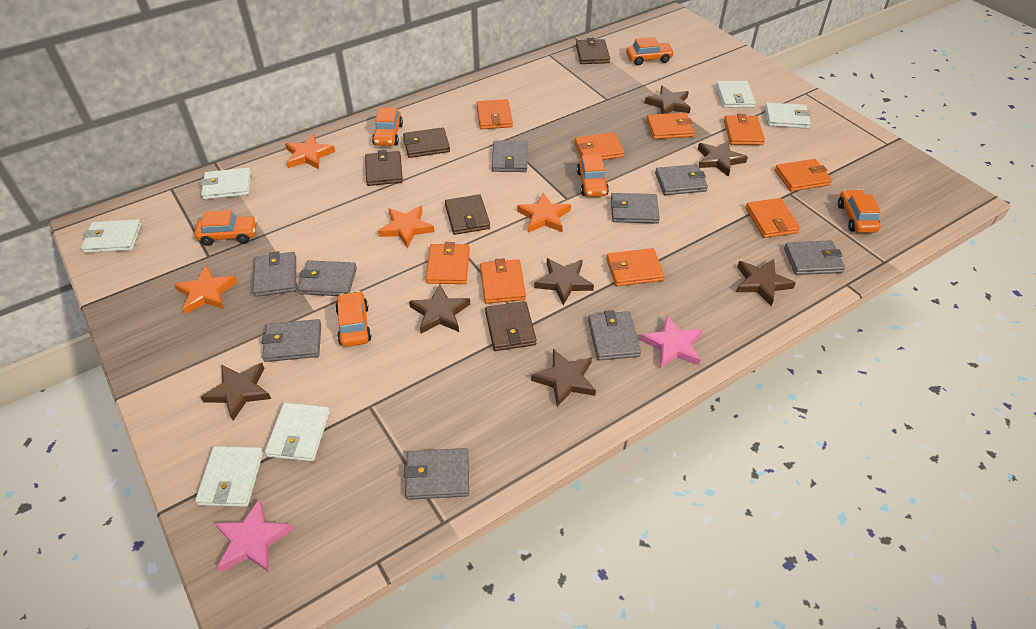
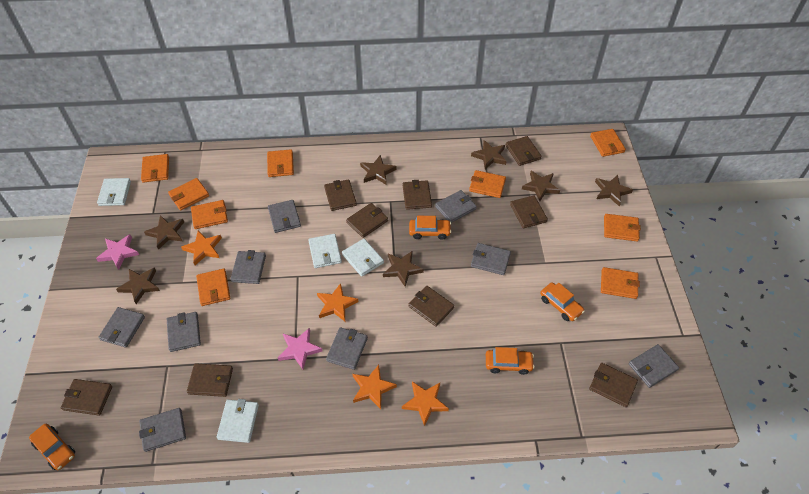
brown wallet: [365,150,403,186] [403,127,450,158] [445,194,490,235] [485,301,537,351] [576,38,610,64] = 5 -> [61,379,112,416] [187,363,233,397] [324,179,357,211] [346,203,388,238] [403,180,432,210] [409,286,454,327] [506,136,542,166] [510,195,548,228] [589,363,638,407] = 9
orange car: [194,210,257,246] [335,291,372,347] [372,107,403,146] [577,154,609,197] [626,37,674,66] [838,189,881,233] = 6 -> [29,424,75,470] [409,216,451,240] [486,347,535,375] [540,282,585,321] = 4
white wallet: [81,219,142,253] [195,446,263,507] [200,168,251,200] [265,403,330,462] [716,81,756,108] [765,102,811,129] = 6 -> [97,178,131,206] [217,399,259,443] [308,234,342,268] [342,239,384,277] = 4

